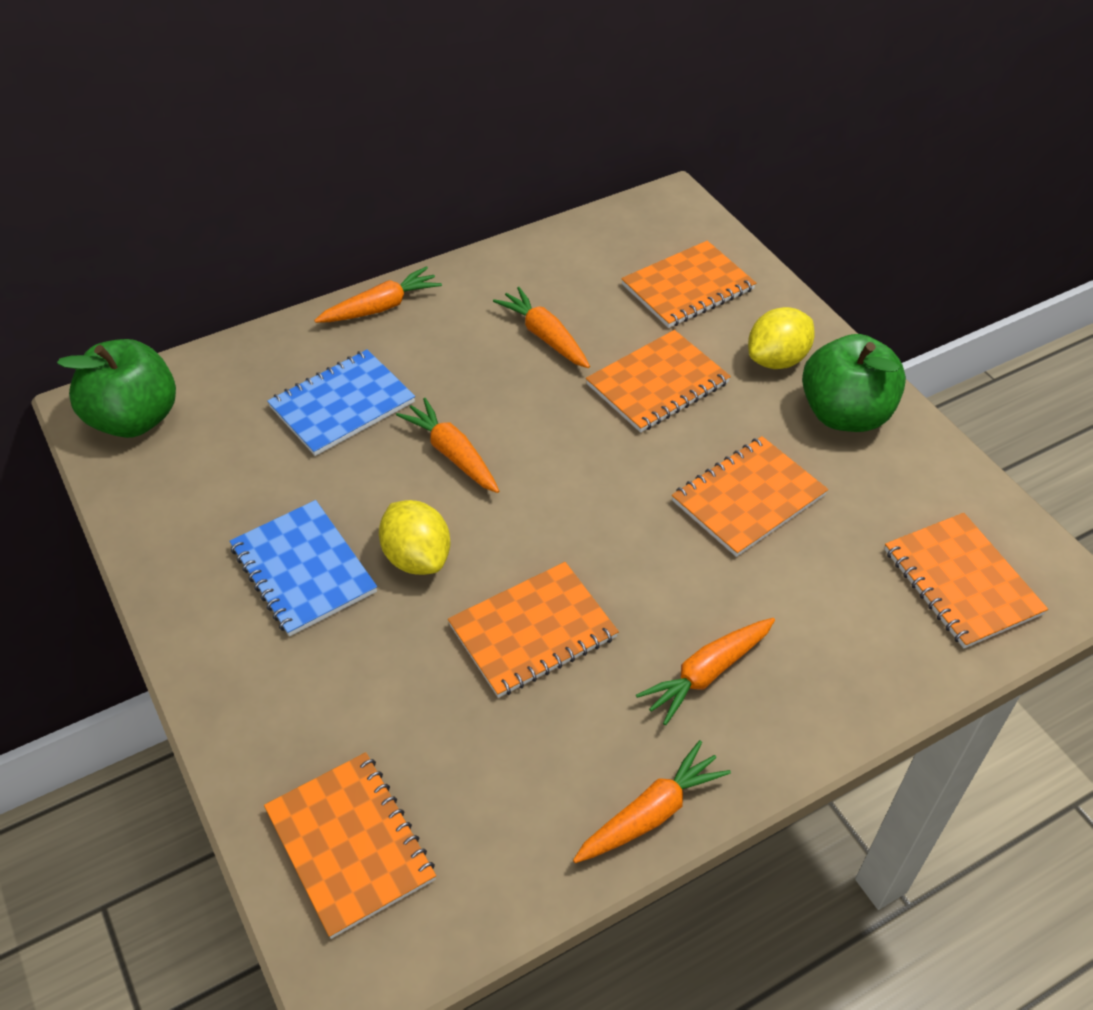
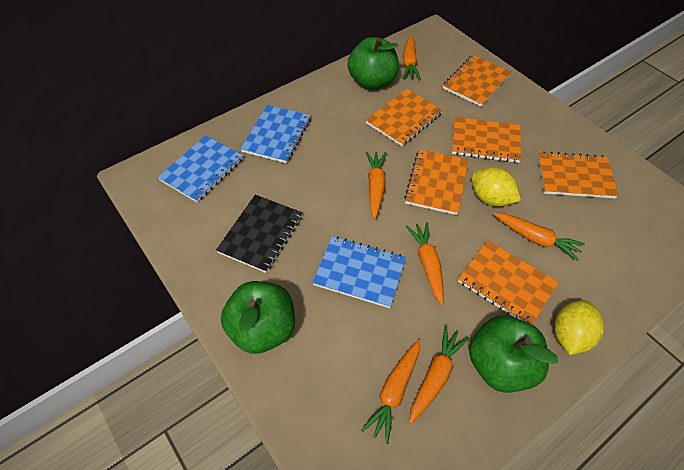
black notebook: none = 0 -> [216,195,302,273] = 1
blue notebook: [229,500,377,636] [267,349,415,456] = 2 -> [158,135,243,202] [240,105,311,163] [312,236,406,308] = 3
green apple: [57,339,176,438] [802,334,906,432] = 2 -> [221,281,295,354] [348,37,399,90] [469,316,558,393] = 3
orange carrot: [314,266,442,323] [396,398,499,493] [493,287,590,368] [573,740,731,863] [636,618,775,725] = 5 -> [361,340,420,444] [366,151,386,219] [402,34,421,80] [406,222,444,305] [409,326,469,424] [493,212,585,261] = 6

